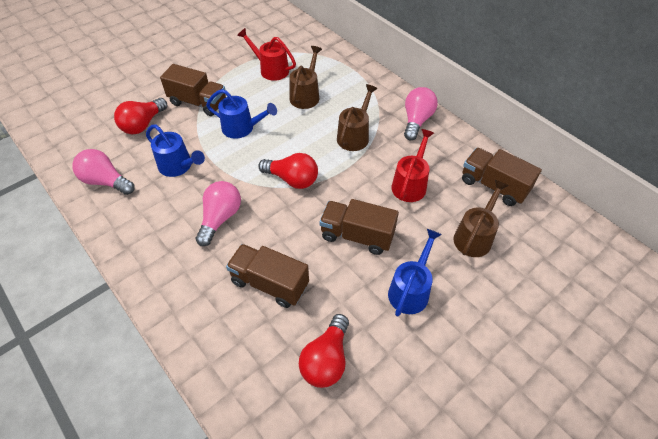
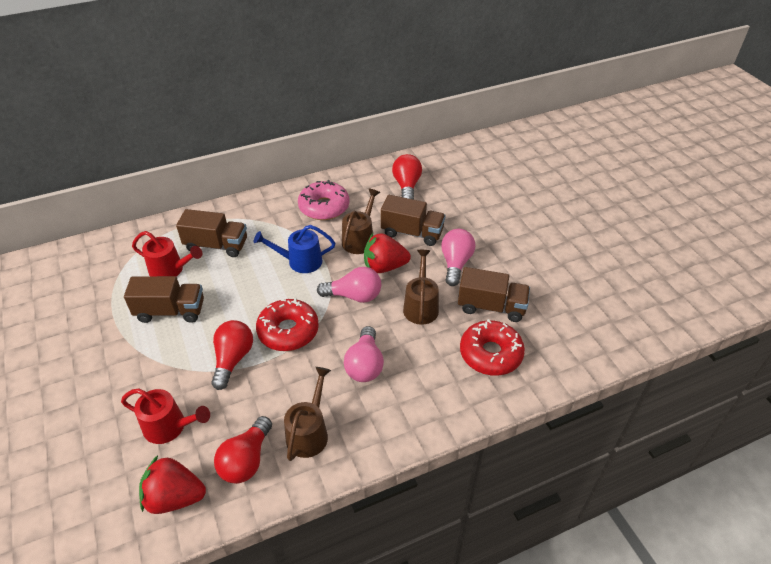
blue watering can: [146,124,205,177] [206,89,277,139] [388,229,442,317] = 3 -> [254,225,335,273] = 1
pink donut: none = 0 -> [298,180,350,220] = 1
red donut: none = 0 -> [256,298,319,351] [460,319,525,376] = 2
red strawberry: none = 0 -> [139,455,206,514] [364,233,411,273] = 2

